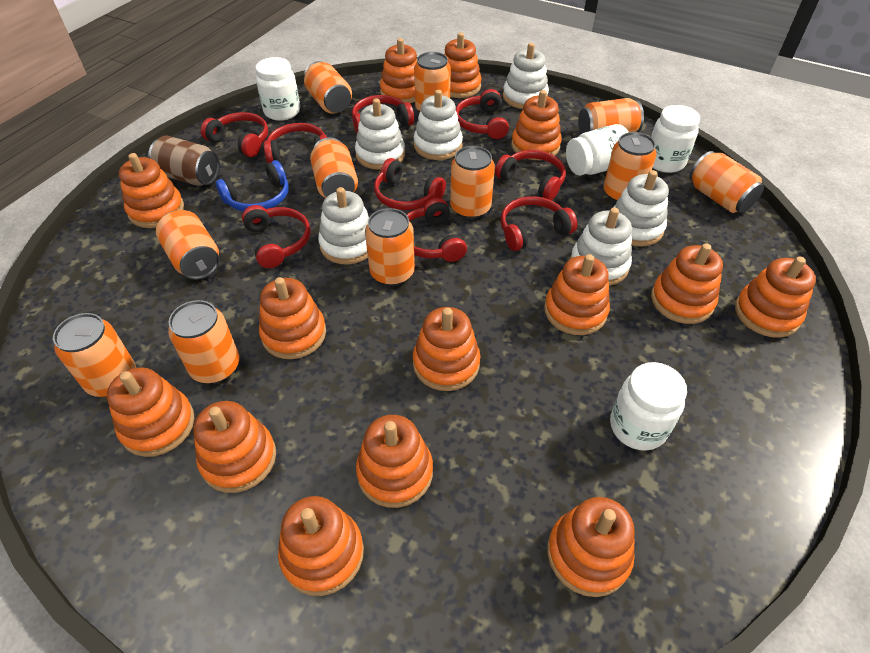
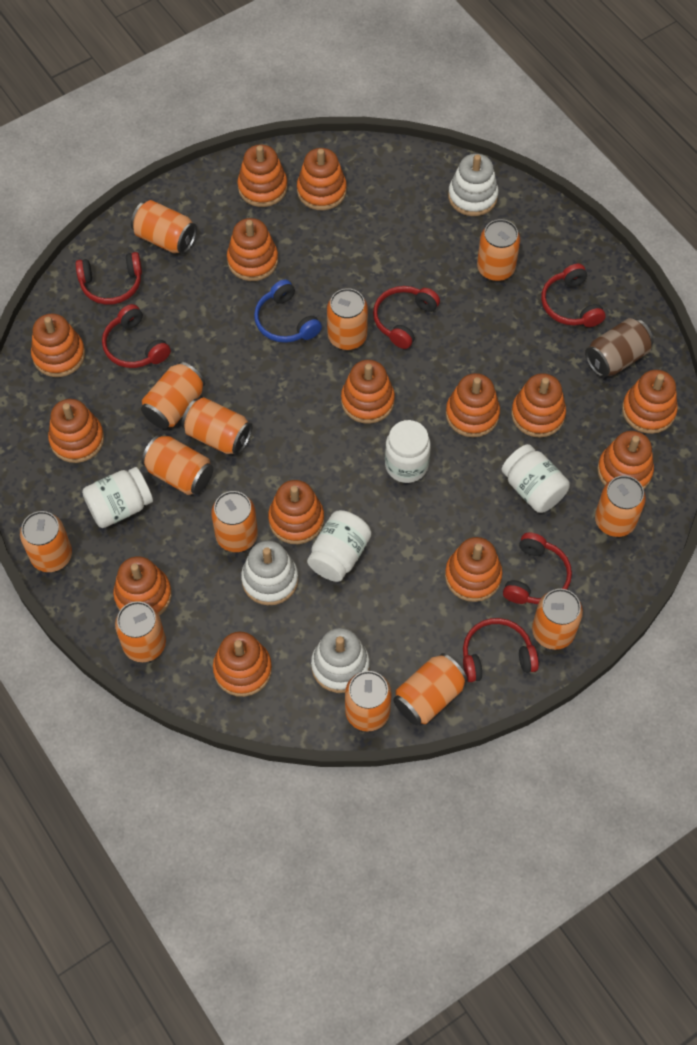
orange can: [53,313,136,397] [156,210,220,280] [168,300,239,383] [303,61,352,114] [310,138,358,198] [365,208,415,286] [414,52,451,111] [450,146,495,219] [578,98,644,134] [603,132,656,202] [689,151,764,213] = 11 -> [20,511,72,572] [115,601,166,662] [131,200,197,254] [141,362,205,429] [142,435,213,495] [181,397,252,455] [211,491,258,552] [327,288,368,350] [345,671,392,732] [393,653,468,725] [477,219,520,281] [532,589,583,650] [595,476,646,537] = 13
red headphones: [201,112,268,157] [242,205,311,268] [264,123,327,163] [352,95,414,133] [374,158,446,210] [407,198,467,262] [455,89,509,139] [495,150,566,200] [500,196,577,251] = 9 -> [76,252,142,305] [102,304,171,368] [373,286,440,349] [463,618,539,682] [503,533,572,604] [541,264,606,327] = 6
white stacking toy: [318,187,369,265] [355,98,405,170] [413,90,463,160] [503,43,549,109] [570,208,632,286] [613,170,669,247] = 6 -> [241,541,298,605] [311,628,370,693] [448,154,499,216] = 3

